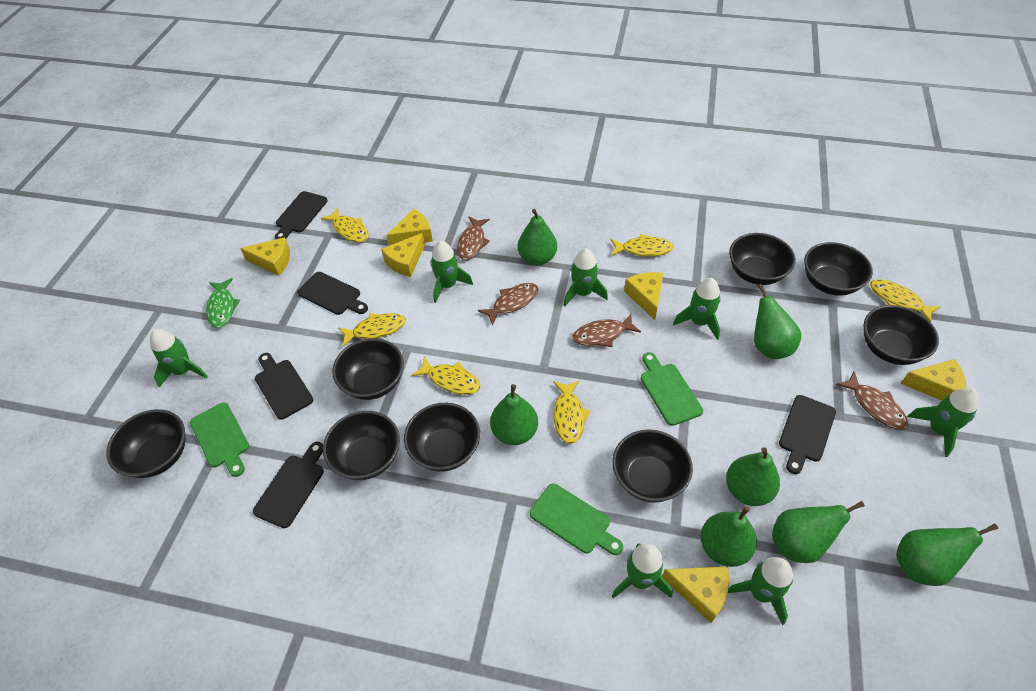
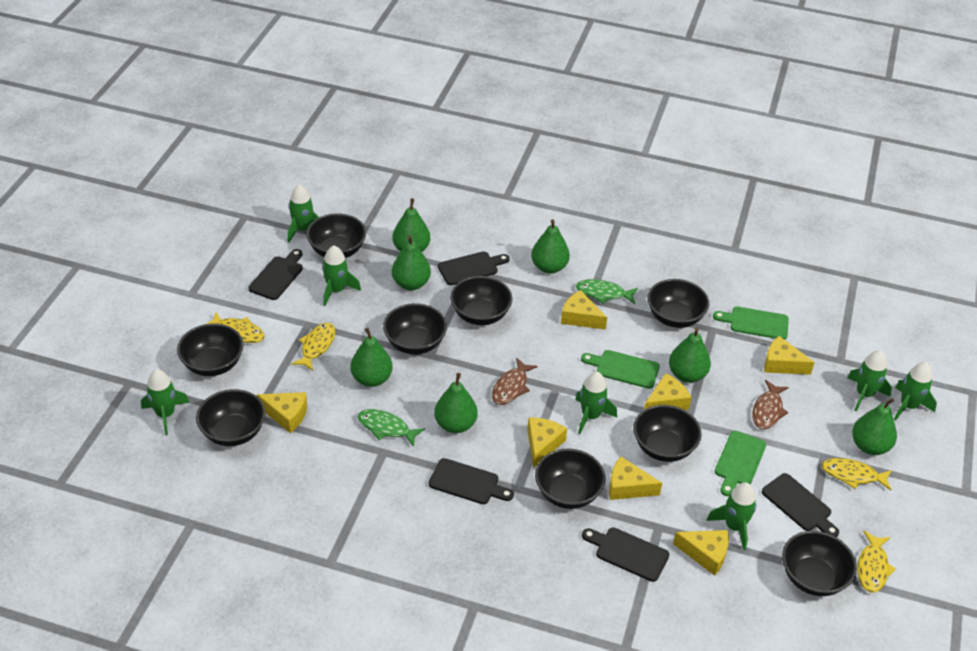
black bowl: [106,409,186,478] [323,411,400,480] [332,338,404,400] [404,403,480,472] [612,429,693,503] [729,233,796,285] [804,242,873,296] [863,305,939,365] = 8 -> [177,324,244,376] [196,389,266,446] [306,213,366,258] [383,303,447,354] [450,276,513,325] [535,448,606,509] [633,405,702,462] [647,279,709,328] [782,531,857,596] = 9
brown fish: [457,216,490,260] [478,283,538,326] [572,314,641,347] [836,372,908,430] = 4 -> [492,358,538,405] [752,380,789,429] = 2
green fish: [206,278,240,328] = 1 -> [358,409,425,447] [576,279,638,304] = 2
yellow cheese: [240,237,290,276] [381,233,425,277] [386,209,433,246] [624,272,663,320] [662,567,729,623] [901,359,966,401] = 6 -> [257,392,307,433] [527,418,567,468] [561,290,607,330] [609,456,662,500] [644,373,692,410] [673,530,729,576] [764,336,815,375] = 7
yellow fish: [321,207,369,243] [338,313,406,346] [411,356,481,395] [553,381,591,444] [611,234,674,256] [870,279,940,322] = 6 -> [206,312,265,343] [291,323,335,371] [822,458,892,490] [857,531,896,592] = 4

